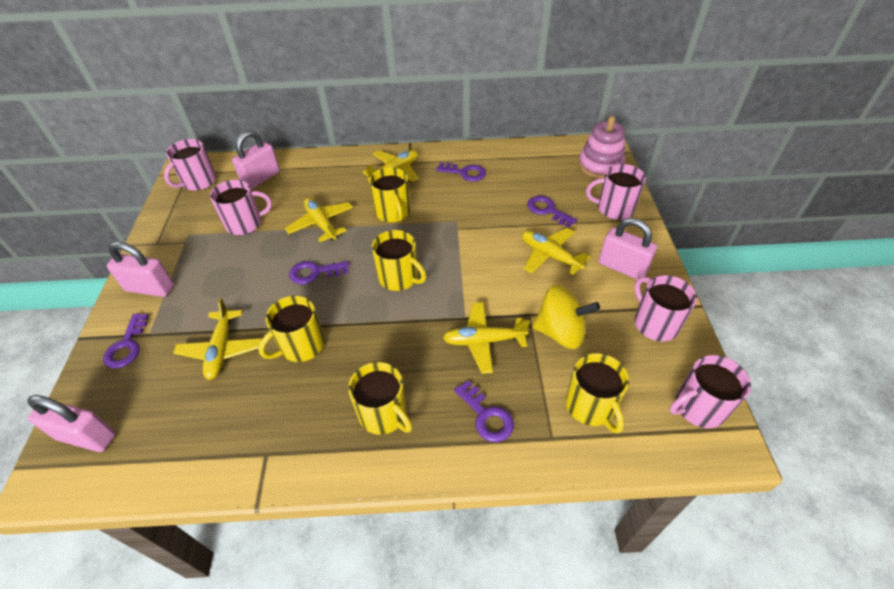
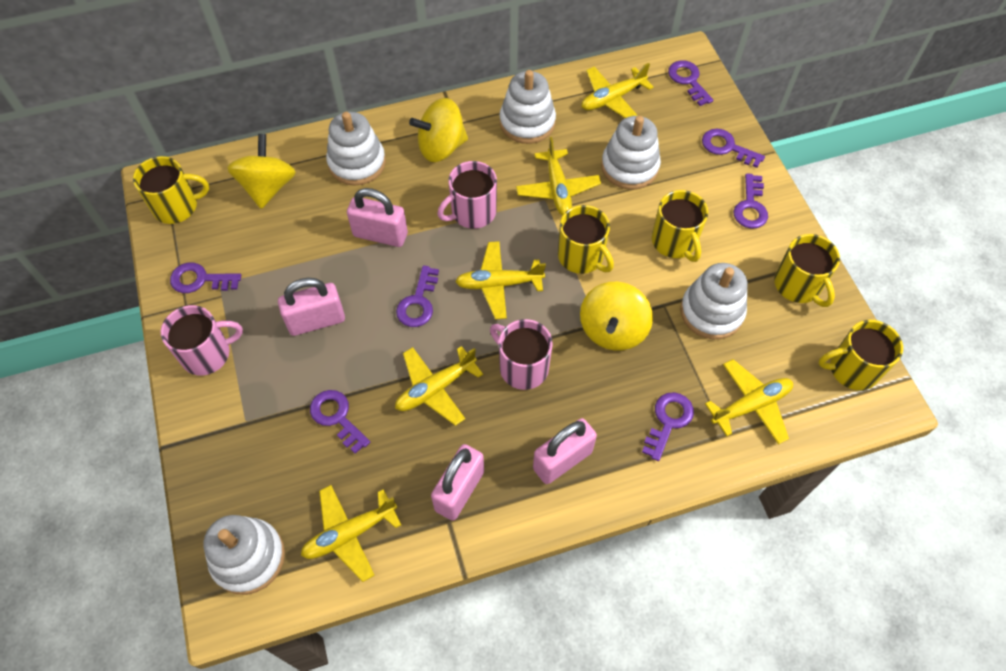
pink mug: [164,139,217,191] [210,180,272,235] [586,164,646,220] [634,275,697,342] [669,355,751,428] = 5 -> [161,305,243,376] [437,161,497,229] [490,319,553,390] = 3
pink stacking toy: [578,116,625,179] = 1 -> none = 0
purple key: [103,313,149,368] [289,261,349,284] [436,162,486,182] [454,380,514,442] [527,196,577,228] = 5 -> [170,262,241,293] [310,390,370,454] [396,265,439,327] [642,392,694,461] [668,60,713,106] [702,128,765,168] [734,173,768,229] = 7
white stacking toy: none = 0 -> [203,515,285,595] [326,112,386,186] [500,70,556,144] [601,116,661,190] [680,263,747,339] = 5
yellow plane: [173,298,262,380] [285,198,353,242] [362,150,419,182] [443,302,530,374] [522,228,590,275] = 5 -> [301,485,401,582] [395,346,483,426] [455,241,546,319] [516,137,601,216] [581,63,654,118] [705,359,793,445] = 6
yellow spinning top: [532,284,600,349] = 1 -> [227,134,296,209] [409,98,468,162] [580,282,653,351] = 3

